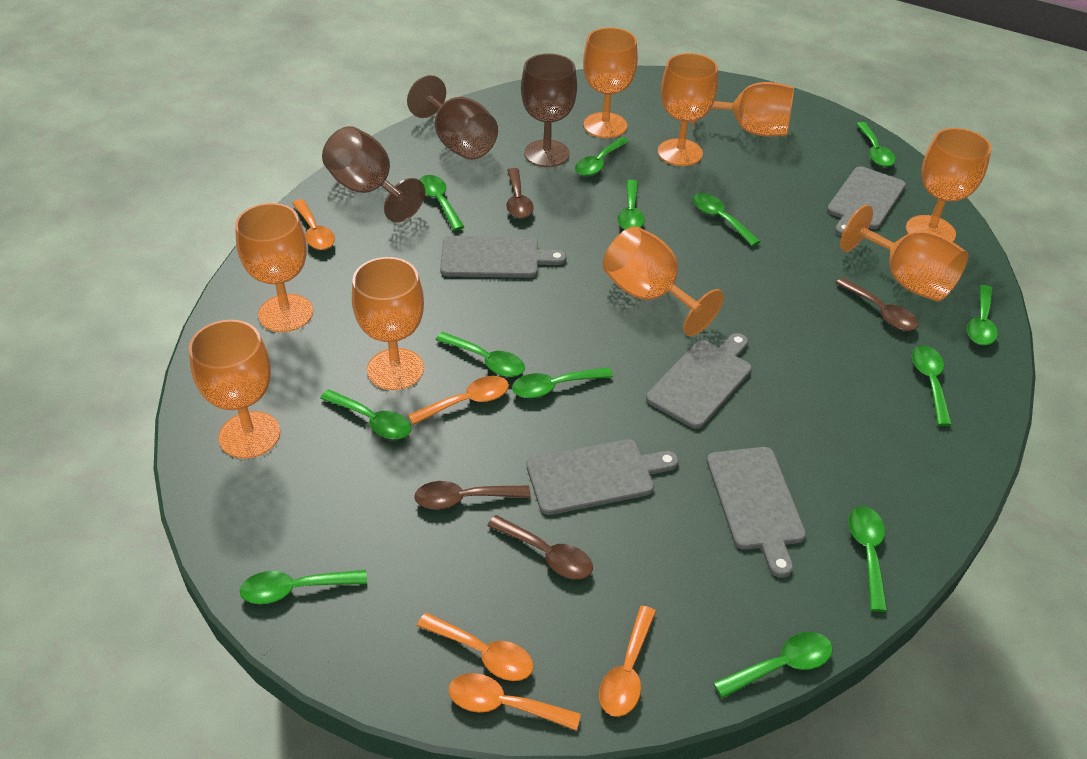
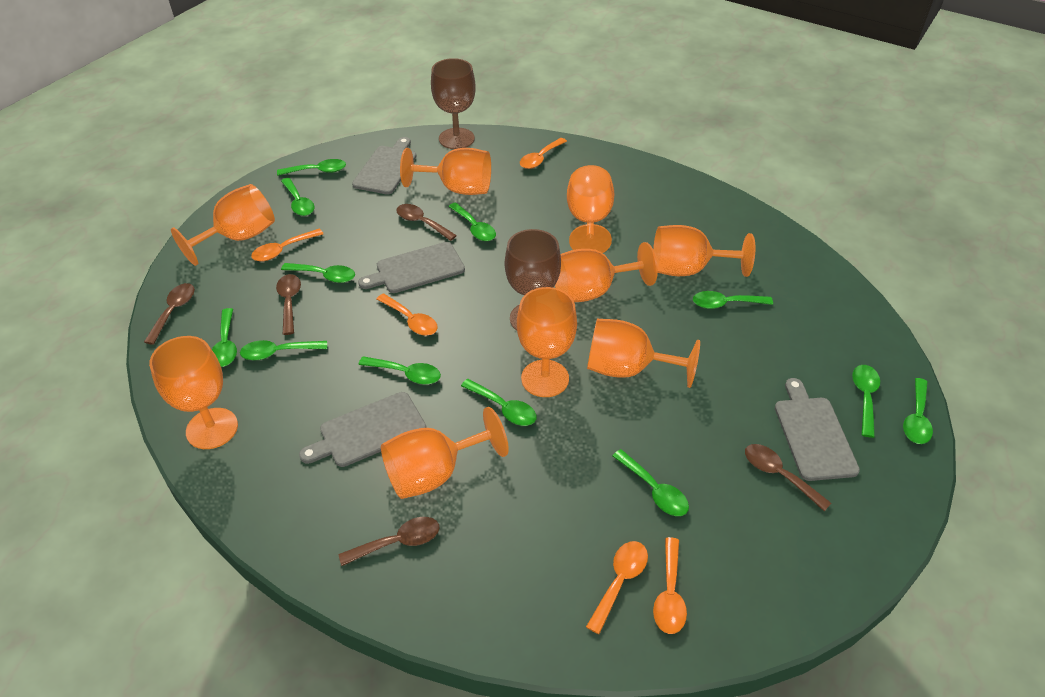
brown goblet: [322,126,425,223] [407,75,498,160] [521,53,577,167] = 3 -> [431,58,476,149] [505,229,561,330] = 2
brown spoon: [414,481,530,509] [487,515,593,580] [506,168,533,219] [836,278,918,331] = 4 -> [144,283,195,345] [276,274,301,335] [338,517,440,566] [396,204,457,241] [745,444,831,511] = 5
green spoon: [239,570,367,604] [320,389,411,439] [419,175,464,231] [436,332,525,377] [512,367,613,398] [575,137,629,176] [617,180,645,230] [693,193,760,246] [714,632,833,698] [848,506,888,612] [856,122,895,167] [912,345,952,426] [967,285,998,345] = 13 -> [212,308,237,367] [240,340,327,360] [277,159,346,176] [281,178,315,216] [281,263,355,283] [358,356,441,385] [448,203,496,241] [461,379,537,426] [612,449,689,516] [693,291,773,309] [852,365,880,438] [903,378,933,444] = 12
grey cutting board: [440,236,567,278] [527,439,679,515] [646,333,752,429] [707,447,806,578] [827,166,906,236] = 5 -> [299,392,426,467] [352,137,417,195] [358,242,465,293] [775,378,860,481] = 4

